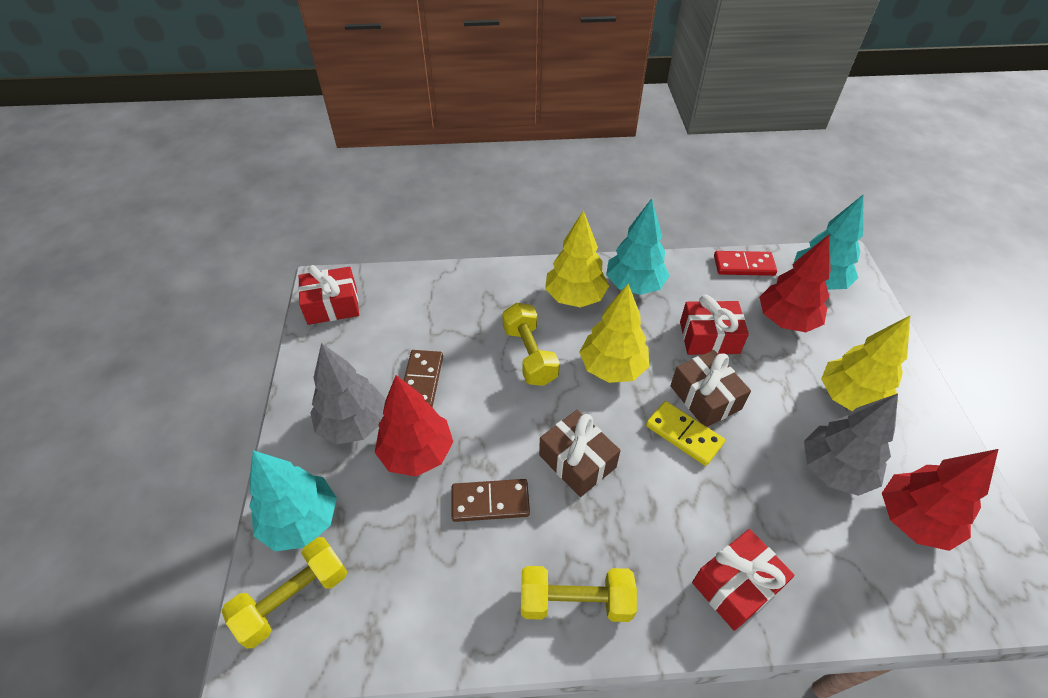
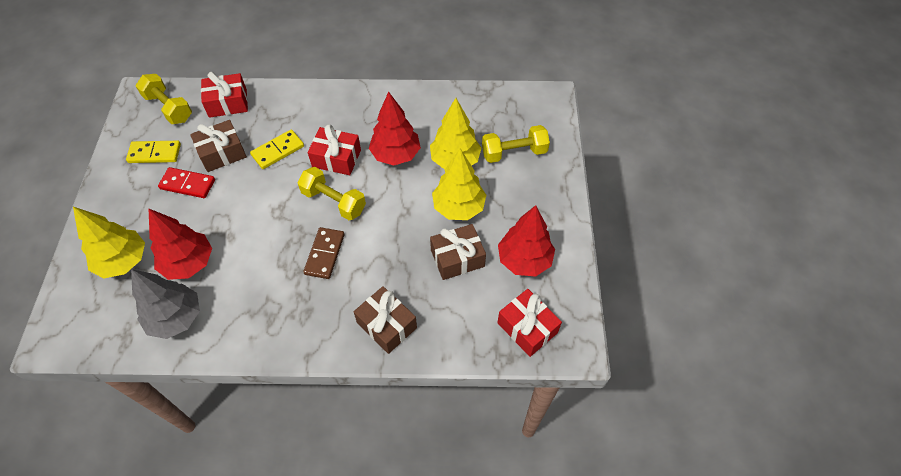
brown domino: [404,350,443,407] [452,479,530,522] = 2 -> [303,227,344,279] = 1
brown gift: [539,410,621,497] [671,350,751,427] = 2 -> [190,120,247,172] [354,286,417,354] [430,224,486,280] = 3
grey tree: [310,343,386,445] [804,394,898,496] = 2 -> [131,269,200,339] = 1
turquoise tree: [249,450,337,551] [606,198,669,295] [793,194,864,290] = 3 -> none = 0
yellow domino: [646,401,725,466] = 1 -> [126,141,181,163] [250,129,304,169] = 2

